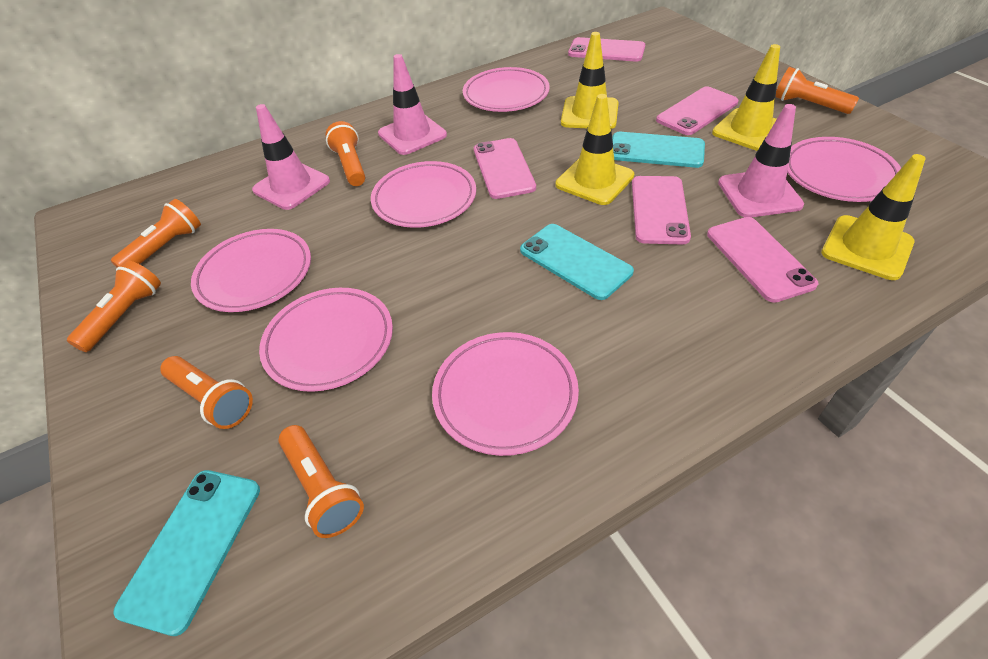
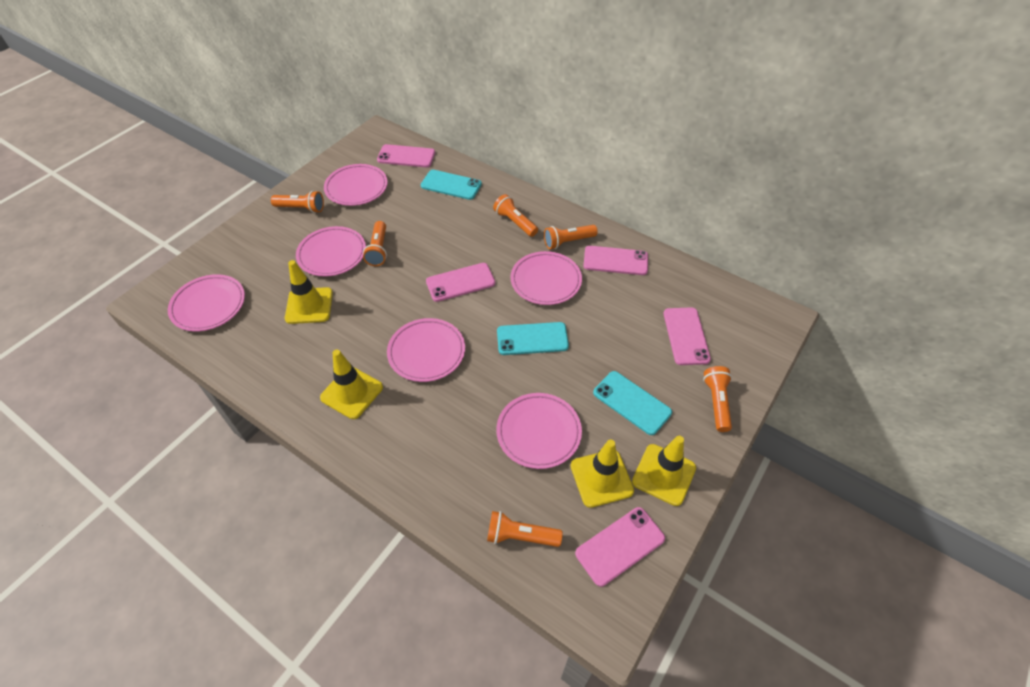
pink traffic cone: [252,104,330,210] [378,54,447,155] [718,104,804,217] = 3 -> none = 0

